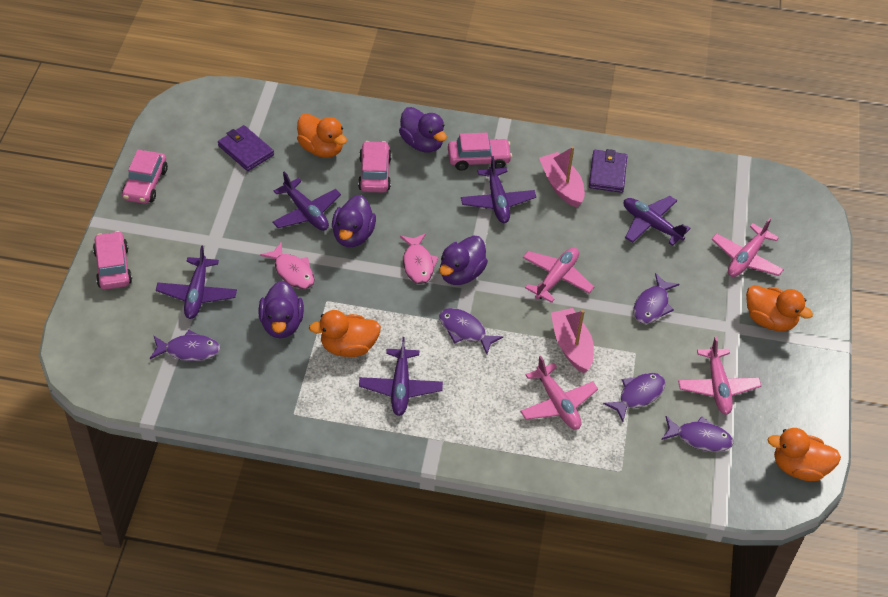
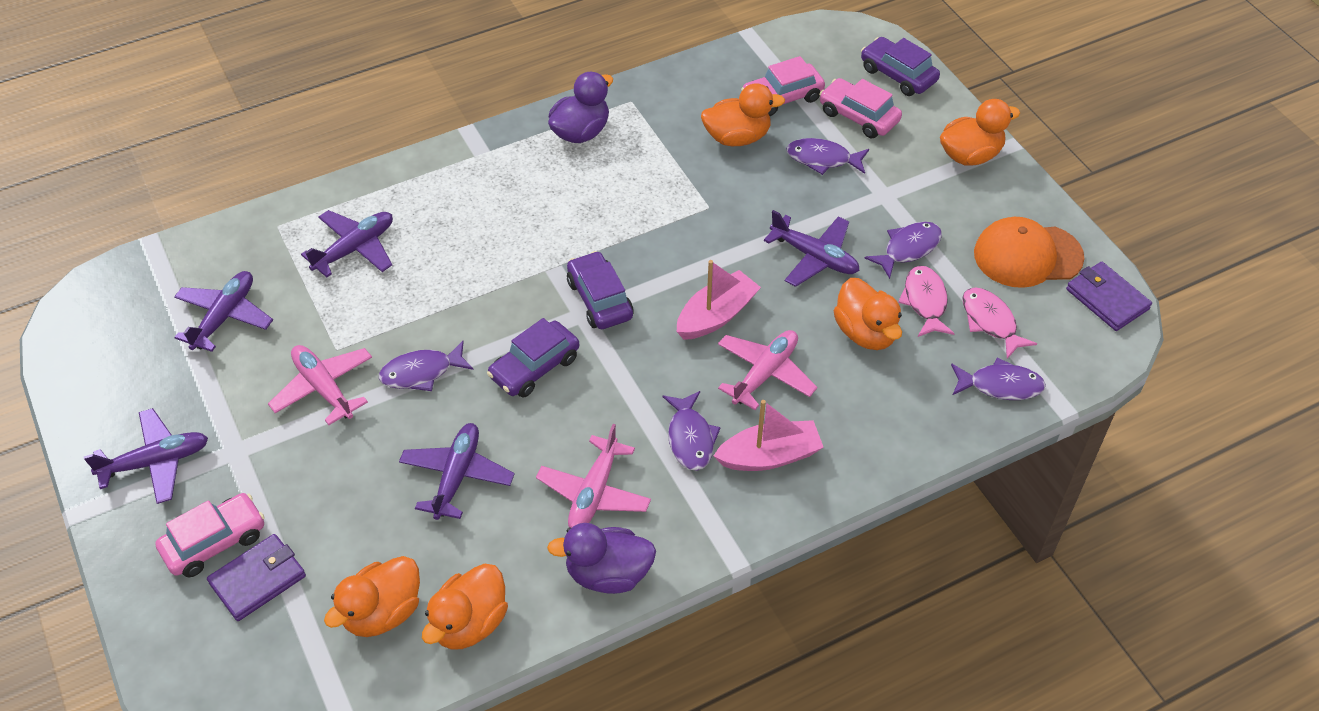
orange cap: none = 0 -> [974,217,1084,288] = 1
orange duck: [297,114,347,158] [309,310,381,357] [746,285,813,331] [768,428,841,481] = 4 -> [324,556,420,637] [422,563,508,650] [701,83,785,146] [834,278,902,350] [940,99,1020,165] = 5
pink car: [93,231,132,290] [122,150,168,204] [358,141,392,192] [448,133,512,171] = 4 -> [155,493,265,577] [741,56,825,116] [819,78,902,138] = 3
pink plane: [520,356,598,430] [523,247,594,303] [678,337,761,415] [711,218,784,277] = 4 -> [268,345,372,425] [536,424,651,528] [718,330,817,410] = 3
purple car: none = 0 -> [487,318,579,398] [567,251,633,329] [861,37,940,96] = 3
purple duck: [259,281,304,338] [332,195,376,247] [399,107,447,152] [439,235,488,285] = 4 -> [547,523,656,594] [548,72,613,143] = 2

